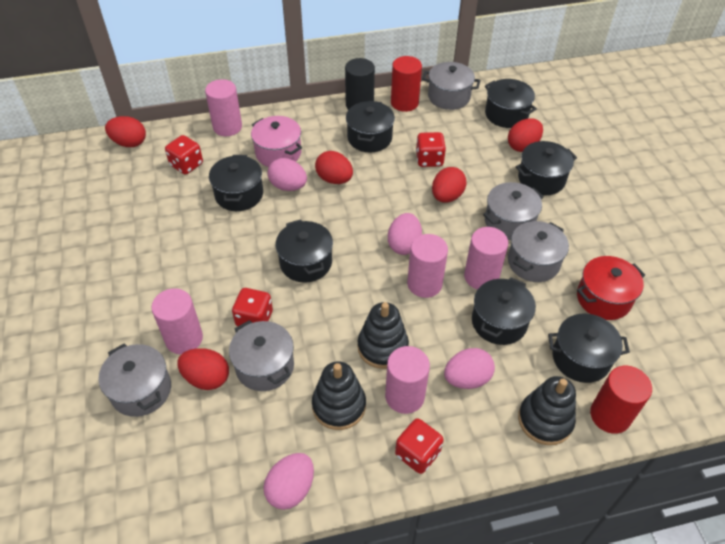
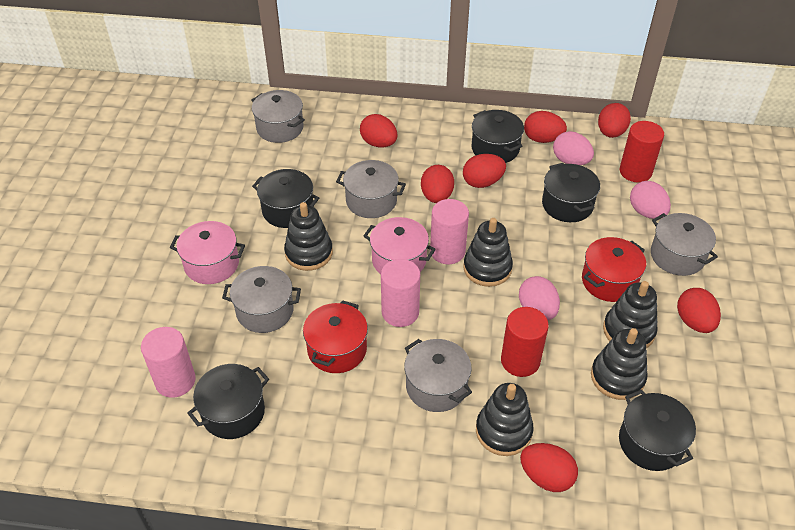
black cylinder: [345,58,375,110] = 1 -> none = 0
black pot: [209,155,263,211] [276,219,333,283] [346,101,395,152] [472,277,536,345] [485,79,537,128] [516,141,577,196] [548,314,630,383] = 7 -> [187,364,269,439] [252,169,319,228] [471,110,524,163] [542,163,600,222] [619,389,696,471] = 5
black stacking toy: [312,361,366,430] [358,302,409,369] [518,376,576,445] = 3 -> [284,202,333,271] [463,218,513,287] [476,383,534,456] [591,328,647,400] [603,281,658,348] = 5
pink cylinder: [151,288,203,354] [205,79,242,136] [385,346,430,414] [407,234,448,298] [464,227,508,290] = 5 -> [141,327,196,398] [381,259,420,327] [430,199,469,264] = 3
pink egg: [263,453,314,510] [267,158,307,191] [388,213,422,255] [444,348,495,389] = 4 -> [519,276,560,320] [553,131,594,165] [630,181,671,219] = 3
pink pot: [251,116,302,167] = 1 -> [170,221,245,284] [364,217,436,274] = 2
red dice: [165,135,203,175] [232,288,273,327] [395,418,444,474] [416,132,446,167] = 4 -> none = 0
red egg: [105,116,146,147] [177,348,229,390] [315,151,353,184] [432,167,467,203] [508,118,543,152] = 5 -> [360,114,398,148] [421,165,454,203] [463,154,506,188] [520,443,578,492] [524,111,567,143] [598,103,631,138] [677,288,721,333] = 7
red pot: [577,256,645,320] = 1 -> [303,300,368,373] [582,237,646,302] = 2

